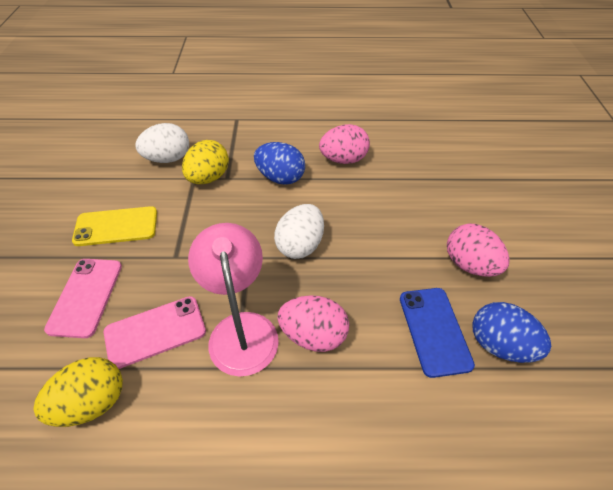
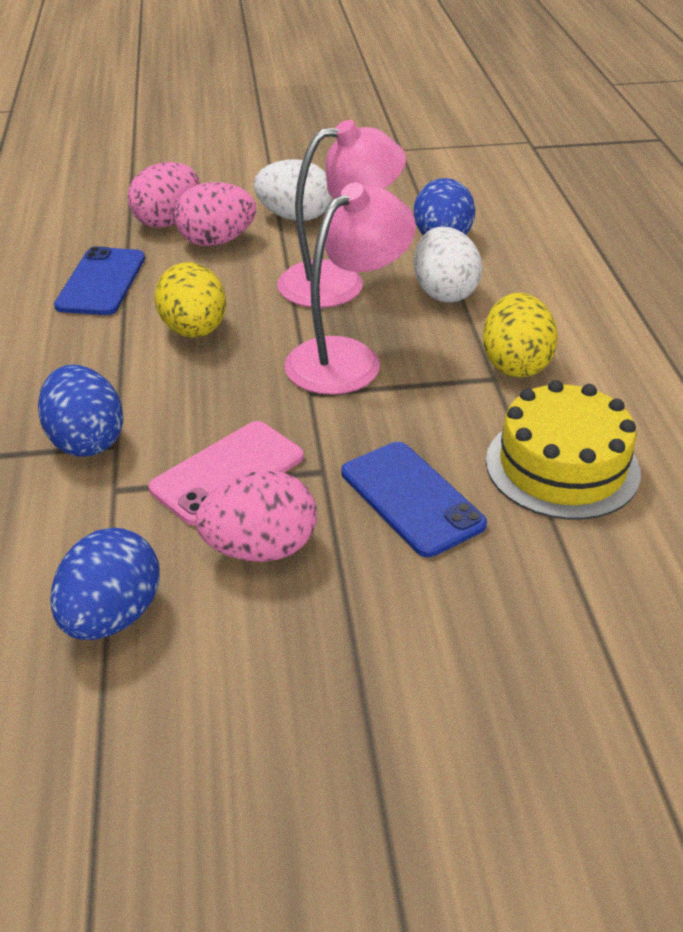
blue egg: [254,142,305,185] [472,302,551,363] = 2 -> [38,365,123,457] [50,528,160,640] [414,178,475,235] = 3
blue phone: [400,288,475,378] = 1 -> [54,246,145,315] [342,442,487,557] = 2
pink lamp: [188,223,279,376] = 1 -> [277,120,406,308] [284,183,416,395] = 2
pink phone: [44,259,122,338] [104,296,206,369] = 2 -> [148,421,304,526] = 1
yellow cake: none = 0 -> [486,380,641,520] = 1
yellow phone: [72,206,157,246] = 1 -> none = 0

